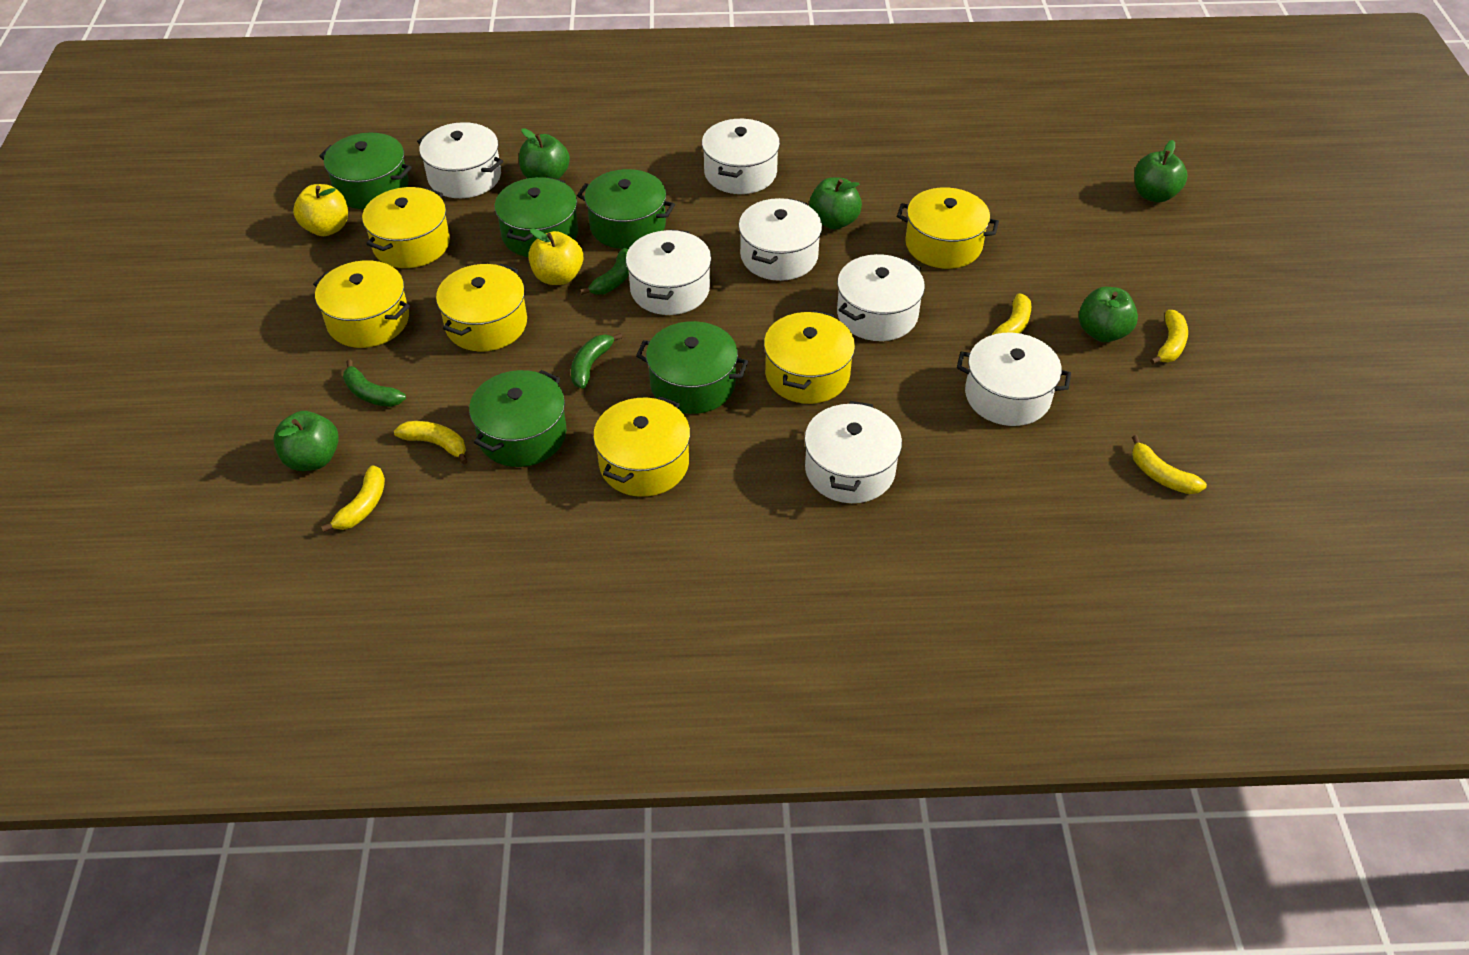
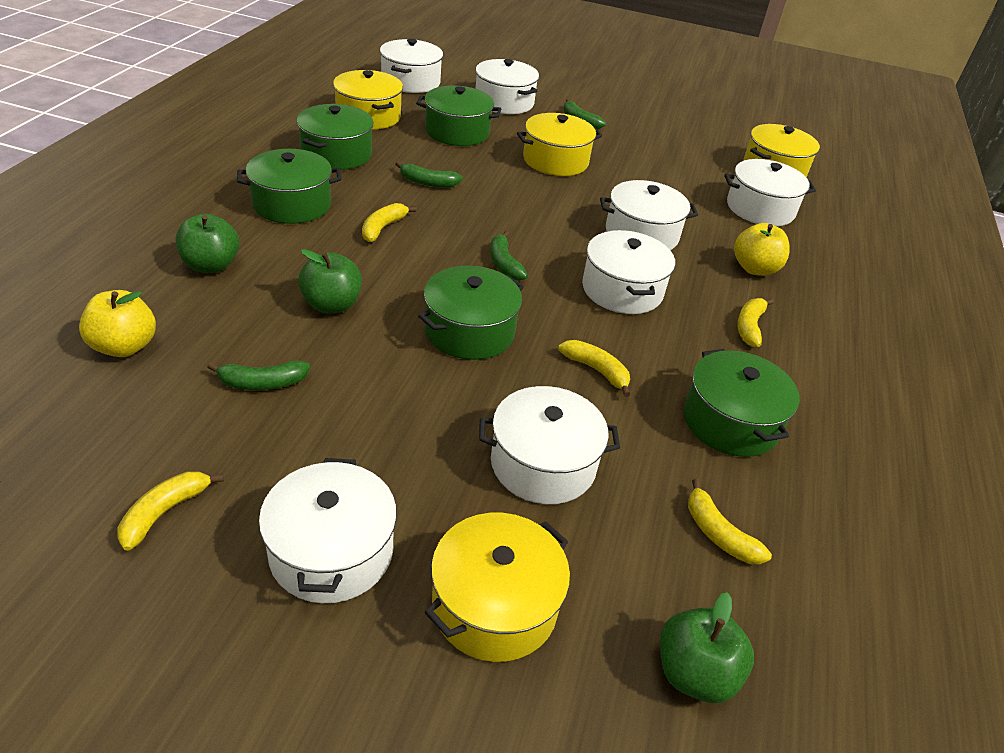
green apple: [273,411,339,471] [519,128,570,179] [809,177,862,229] [1079,287,1138,342] [1134,140,1187,202] = 5 -> [176,214,239,273] [298,249,362,314] [660,592,754,703] = 3
green banana: [343,360,406,407] [571,333,622,389] [580,248,629,295] = 3 -> [207,360,310,390] [396,161,463,188] [490,231,528,281] [563,99,606,129] = 4
yellow pot: [313,260,410,348] [362,187,450,268] [436,264,527,352] [593,396,690,497] [764,310,855,404] [897,187,999,269] = 6 -> [333,70,403,130] [425,513,570,662] [517,113,602,176] [743,124,820,178] = 4

